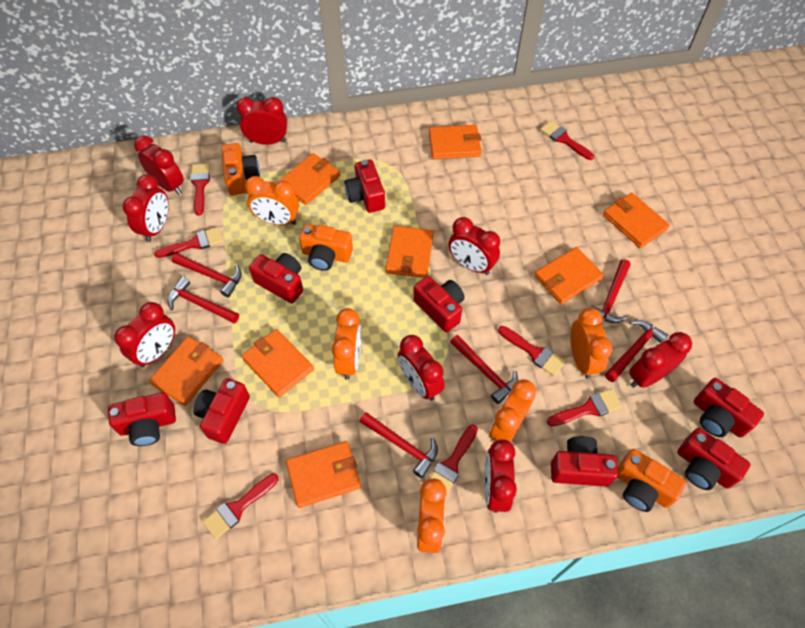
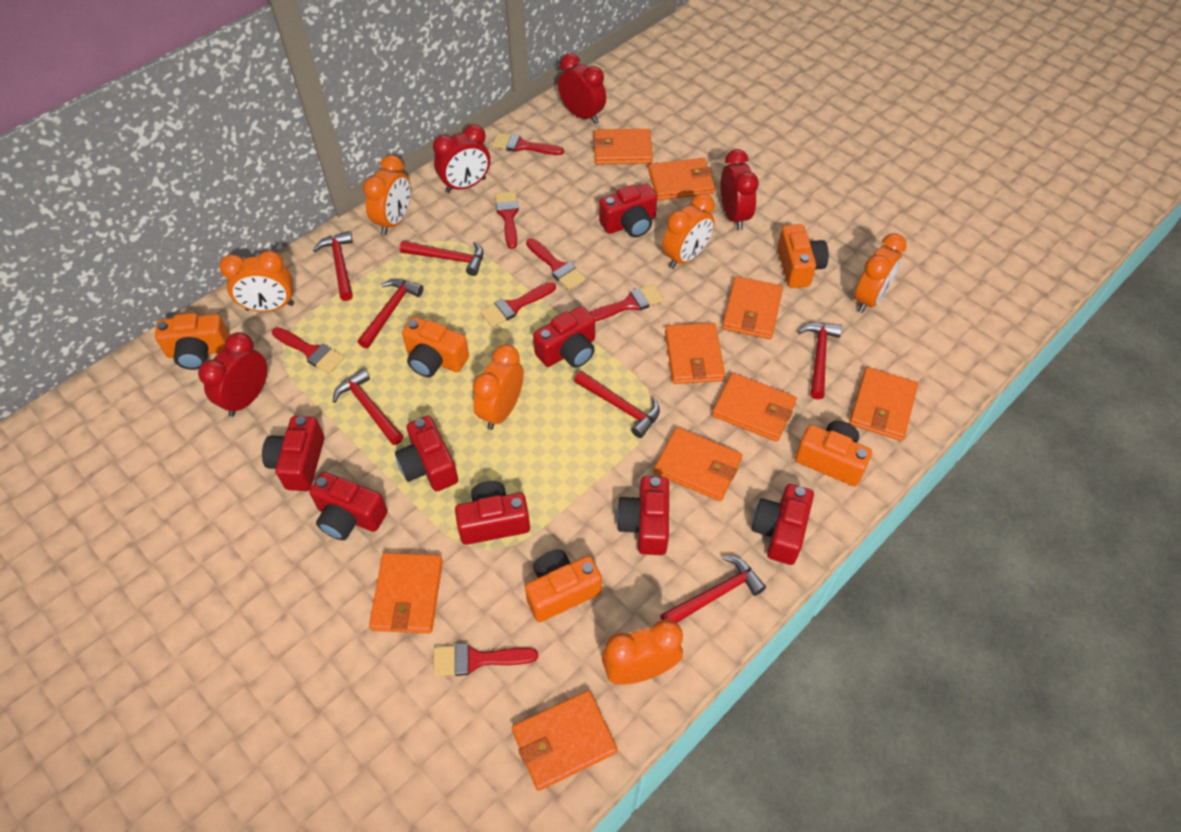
orange camera: [221,143,260,195] [299,224,353,271] [617,449,687,512] = 3 -> [155,313,230,370] [402,317,469,378] [525,549,602,622] [777,224,829,288] [795,421,872,486] = 5
orange clock: [245,176,299,225] [332,308,361,380] [417,478,447,553] [489,379,536,442] [570,308,613,379] = 5 -> [219,250,294,312] [363,155,411,235] [473,344,524,430] [602,619,683,685] [662,193,715,269] [854,233,907,313] = 6
orange wallet: [149,336,223,406] [242,329,314,398] [278,153,340,205] [286,441,361,508] [386,226,434,278] [429,125,482,159] [534,247,604,305] [603,193,670,248] = 8 -> [369,553,443,633] [512,690,617,791] [593,129,653,165] [648,158,715,200] [654,427,742,501] [665,323,725,384] [712,373,797,442] [722,276,783,339] [849,367,918,441] = 9
red clock: [114,302,175,367] [123,174,169,242] [134,136,184,195] [236,97,287,145] [398,335,444,401] [448,217,500,275] [484,439,517,513] [629,332,692,388] = 8 -> [198,332,267,417] [433,124,490,193] [558,53,606,124] [721,149,759,230] = 4
red hammer: [167,277,239,323] [172,253,242,297] [359,412,438,478] [450,335,518,404] [591,259,631,323] [605,320,668,382] = 6 -> [313,231,353,301] [333,368,403,445] [358,279,423,349] [400,241,484,276] [574,371,660,438] [660,555,766,623] [798,323,842,399] = 7

